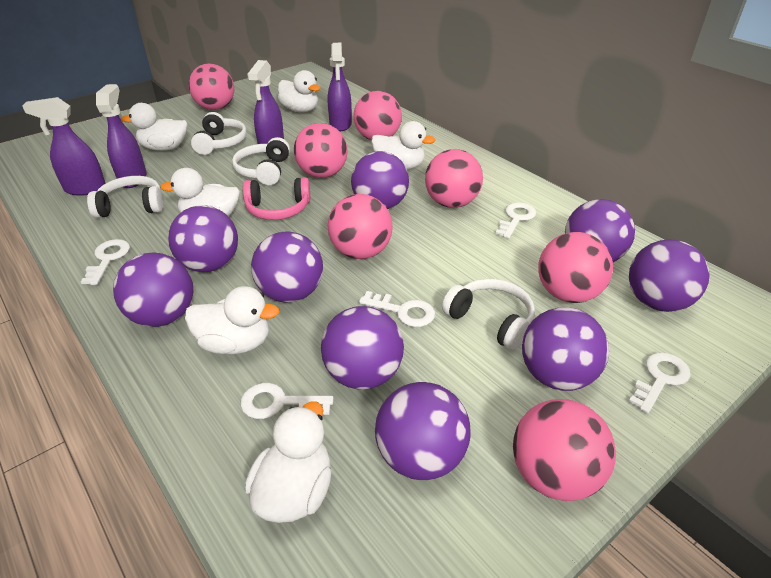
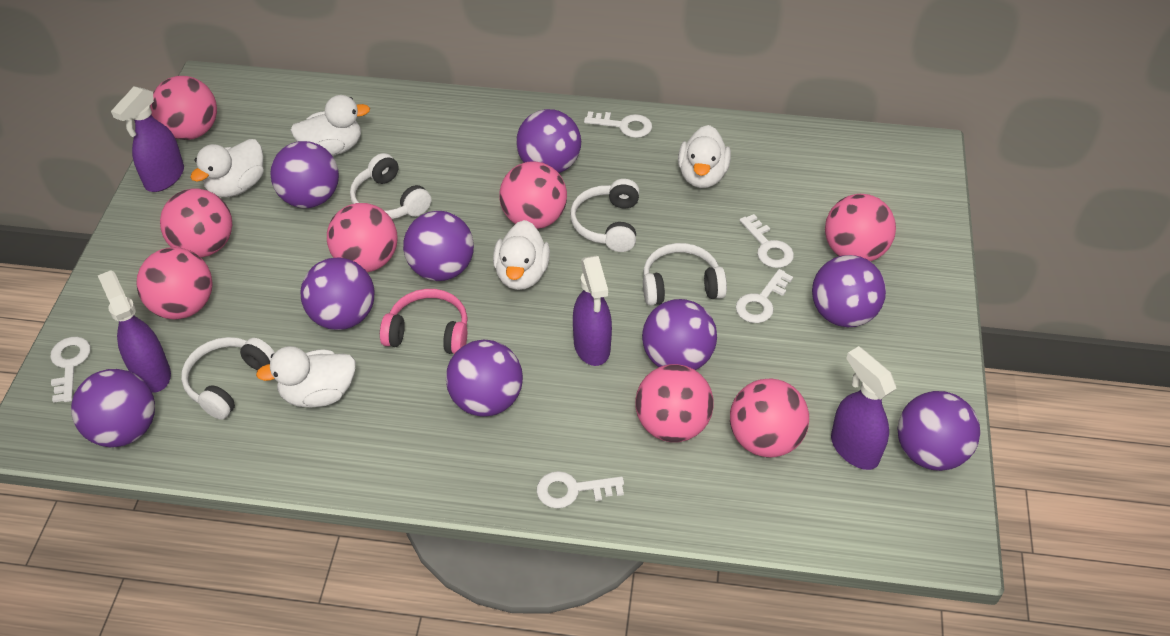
pink ball: [188,64,234,110] [294,123,347,178] [328,194,393,259] [354,91,402,140] [425,149,483,208] [513,399,616,501] [538,232,613,303] = 7 -> [136,247,213,319] [150,76,217,140] [160,189,232,258] [327,203,397,272] [500,161,567,229] [635,364,714,442] [730,378,809,458] [825,194,896,261] = 8
white duck: [121,103,188,151] [160,168,240,216] [185,286,280,354] [245,402,332,523] [278,70,321,112] [371,121,435,170] = 6 -> [190,139,264,197] [256,346,356,408] [290,95,370,156] [493,220,550,290] [678,125,731,188] = 5

